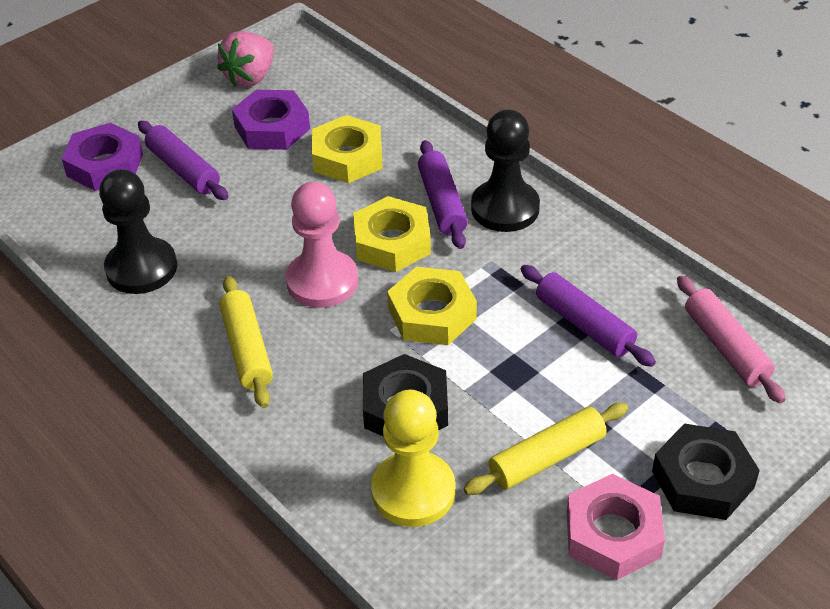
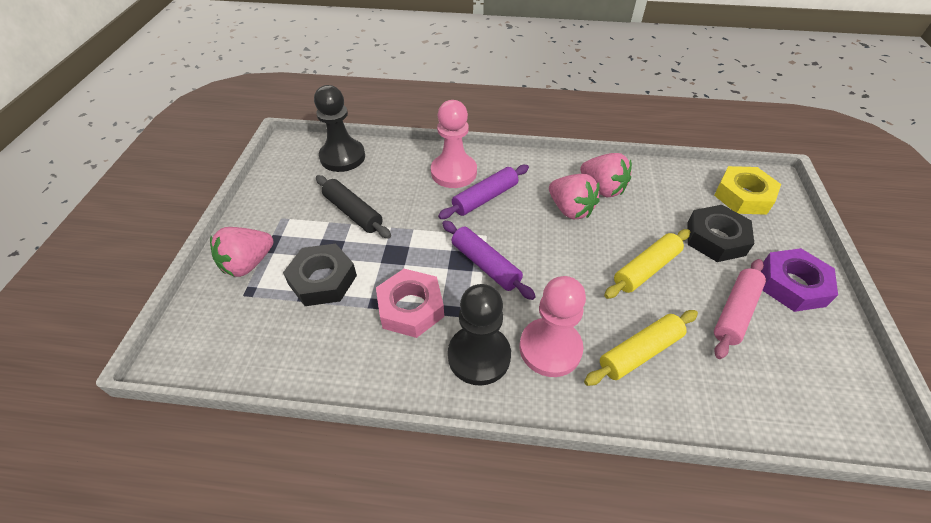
black rolling pin: none = 0 -> [316,175,391,239] = 1
pink pawn: [286,182,358,308] = 1 -> [431,100,477,188] [520,276,586,377] = 2
pink strawberry: [217,31,274,87] = 1 -> [210,227,273,277] [549,174,599,219] [580,153,632,197] = 3
purple nut: [62,123,143,191] [232,90,310,150] = 2 -> [761,248,838,312] = 1
purple rolling pin: [138,121,228,200] [418,140,468,249] [521,265,656,367] = 3 -> [438,165,529,219] [442,221,536,300] = 2
yellow nut: [312,115,383,183] [353,196,431,272] [387,267,477,345] = 3 -> [714,166,781,215] = 1
yellow pawn: [371,390,455,527] = 1 -> none = 0

